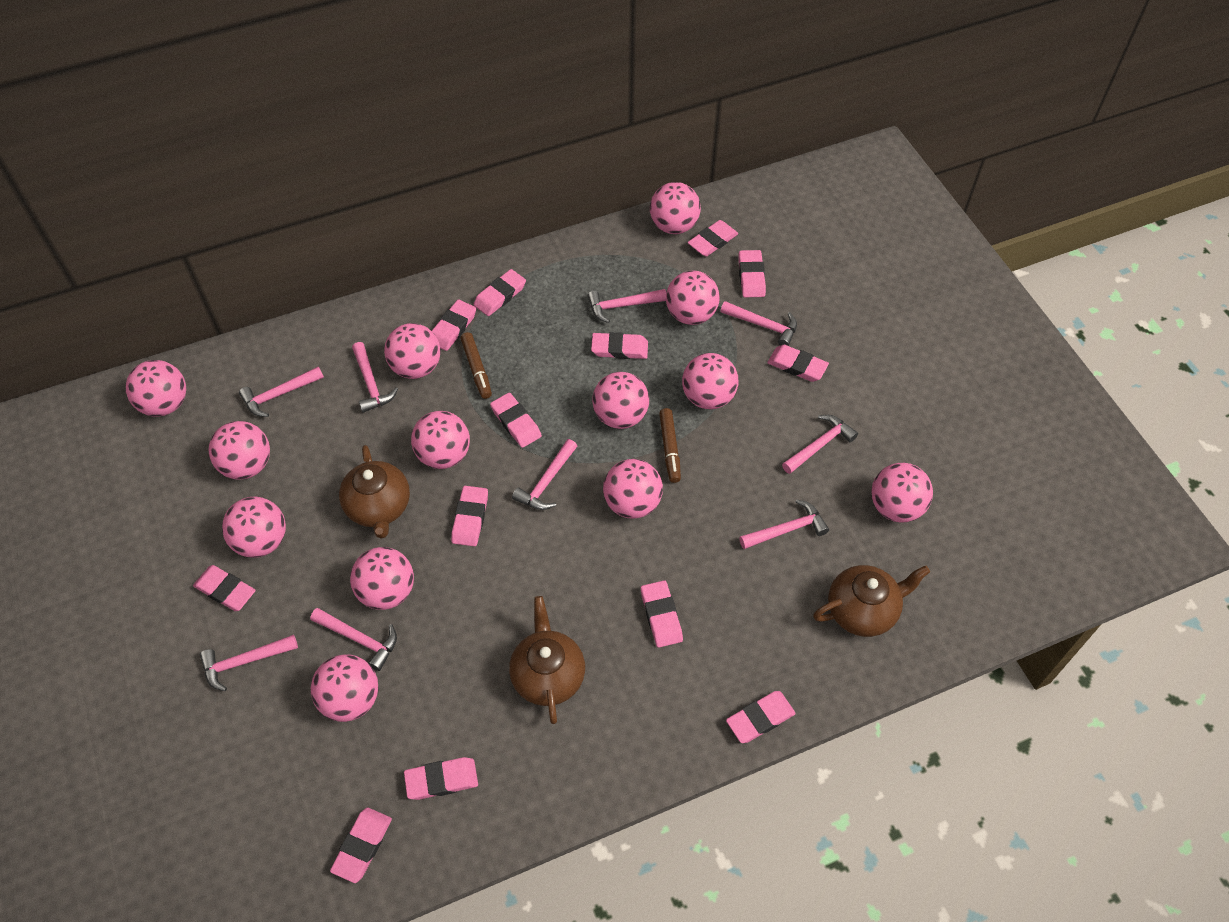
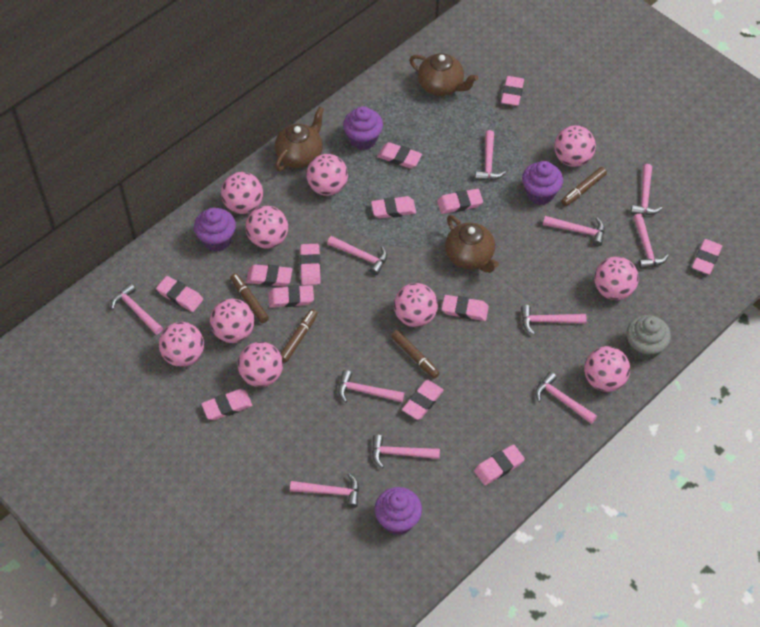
brown marker: [460,332,492,399] [659,408,681,483] = 2 -> [230,273,269,323] [280,309,318,362] [391,330,440,379] [561,167,607,206] = 4
grey cupcake: none = 0 -> [626,315,671,361] = 1
pink ball: [126,360,186,417] [208,421,270,480] [222,497,286,558] [311,654,378,722] [350,547,414,610] [384,323,441,379] [411,411,470,469] [592,372,649,429] [603,459,663,519] [650,182,701,234] [666,271,720,325] [682,353,738,409] [871,463,933,522] = 13 -> [159,322,204,367] [210,299,255,343] [221,172,263,214] [238,342,283,387] [246,206,288,249] [306,154,348,196] [394,283,438,327] [554,125,596,167] [584,346,630,392] [594,256,639,300] = 10
pink hammer: [200,635,298,691] [239,367,324,417] [310,608,397,671] [352,342,398,413] [512,439,577,510] [587,289,666,323] [720,301,797,346] [739,500,829,549] [782,415,858,474] = 9 -> [111,283,163,335] [290,473,359,508] [327,236,387,275] [338,370,404,403] [372,435,440,468] [475,130,506,180] [521,305,586,335] [535,372,597,424] [543,216,605,246] [631,164,663,215] [633,214,669,269] = 11
purple cupcake: none = 0 -> [194,208,236,252] [343,106,383,150] [375,487,422,535] [522,161,563,205] = 4

